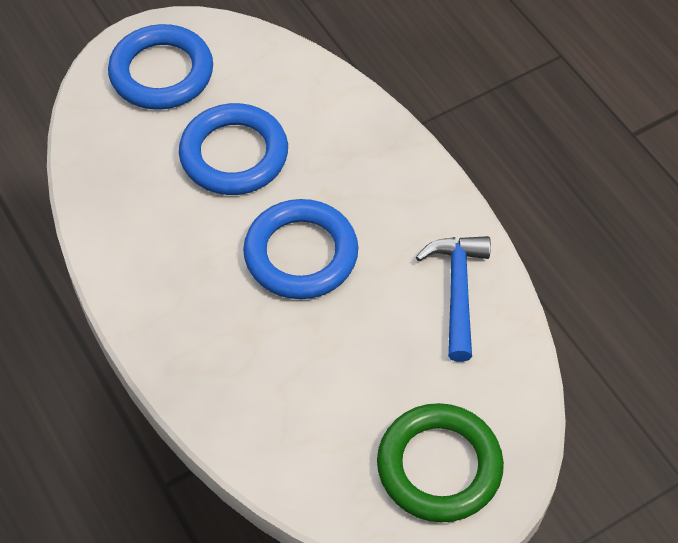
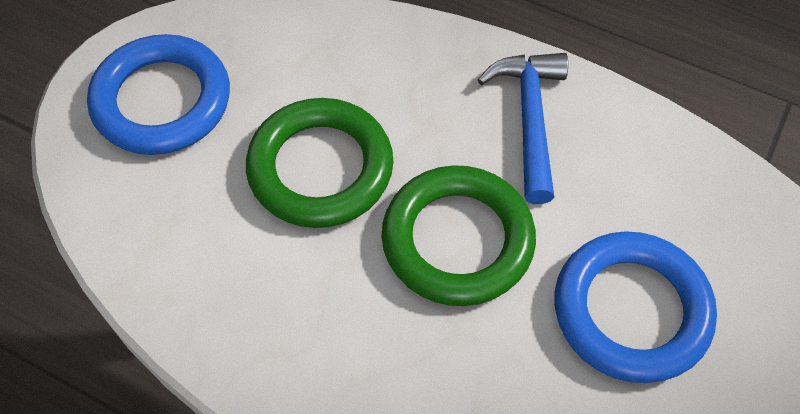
blue ring: [108,24,213,110] [179,103,288,195] [243,199,358,299] = 3 -> [87,34,230,155] [555,231,717,383] = 2
green ring: [377,403,504,522] = 1 -> [246,98,393,228] [381,165,536,306] = 2

